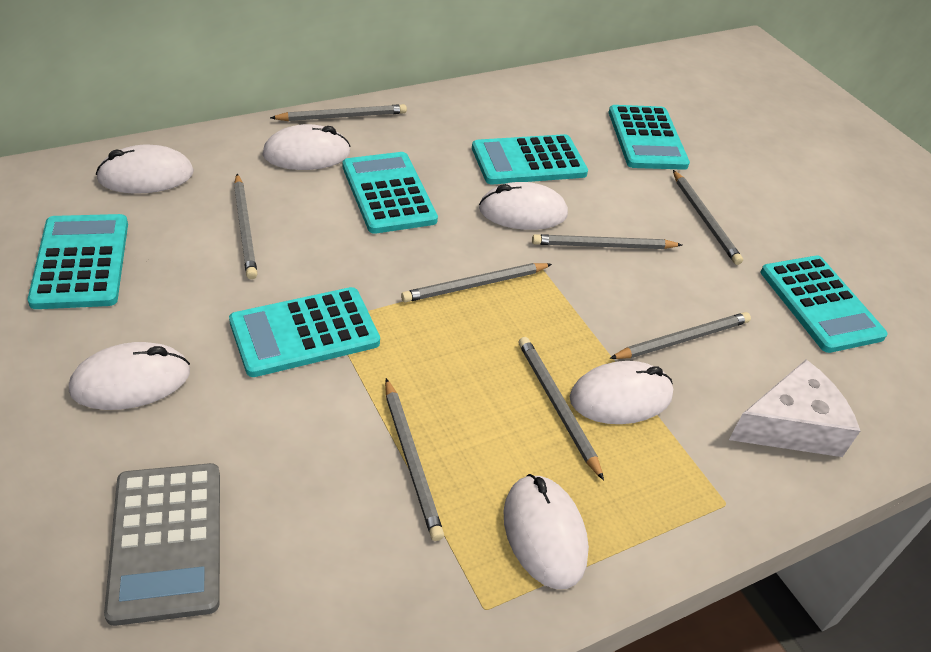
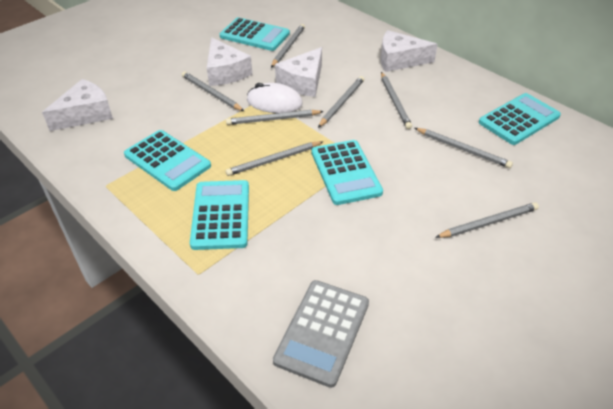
turquoise calculator: [28,214,128,309] [229,287,380,377] [343,152,438,234] [472,134,588,184] [609,105,690,170] [761,256,888,353] = 6 -> [124,130,211,191] [190,180,249,250] [220,17,290,51] [311,140,383,205] [479,93,561,145] = 5
white cheese: [729,360,860,457] = 1 -> [42,79,113,131] [207,37,252,86] [275,47,322,97] [381,30,438,72] = 4
white mouse: [69,342,190,410] [96,145,194,194] [262,124,351,170] [479,182,568,230] [503,474,589,589] [570,361,673,424] = 6 -> [247,83,303,113] = 1

